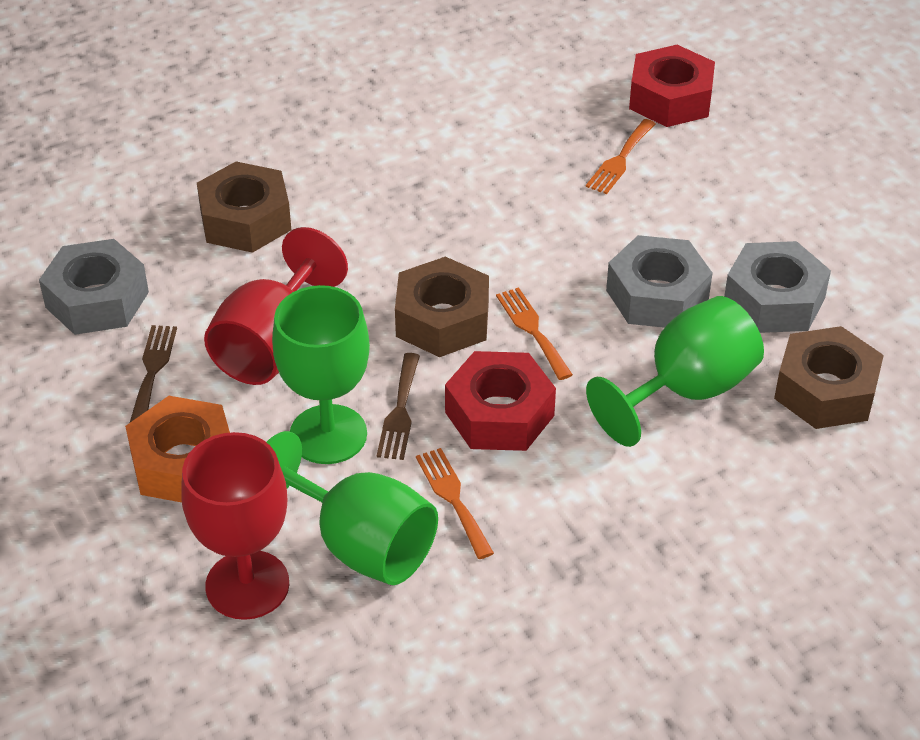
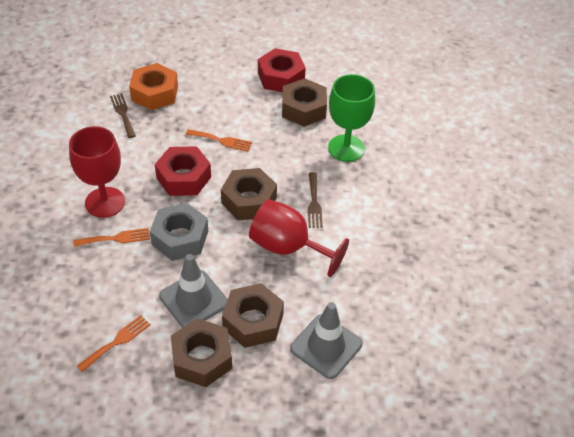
brown nut: [197,161,291,253] [395,257,489,357] [774,326,884,429] = 3 -> [171,318,232,387] [221,168,277,221] [222,283,284,348] [282,78,327,127] = 4
green goblet: [266,431,438,585] [272,285,370,464] [586,296,764,447] = 3 -> [328,74,375,162] = 1
grey nut: [39,239,149,335] [606,235,713,328] [724,241,831,333] = 3 -> [150,203,208,261] = 1
grey traffic cone: none = 0 -> [159,254,228,328] [290,302,362,379] = 2

